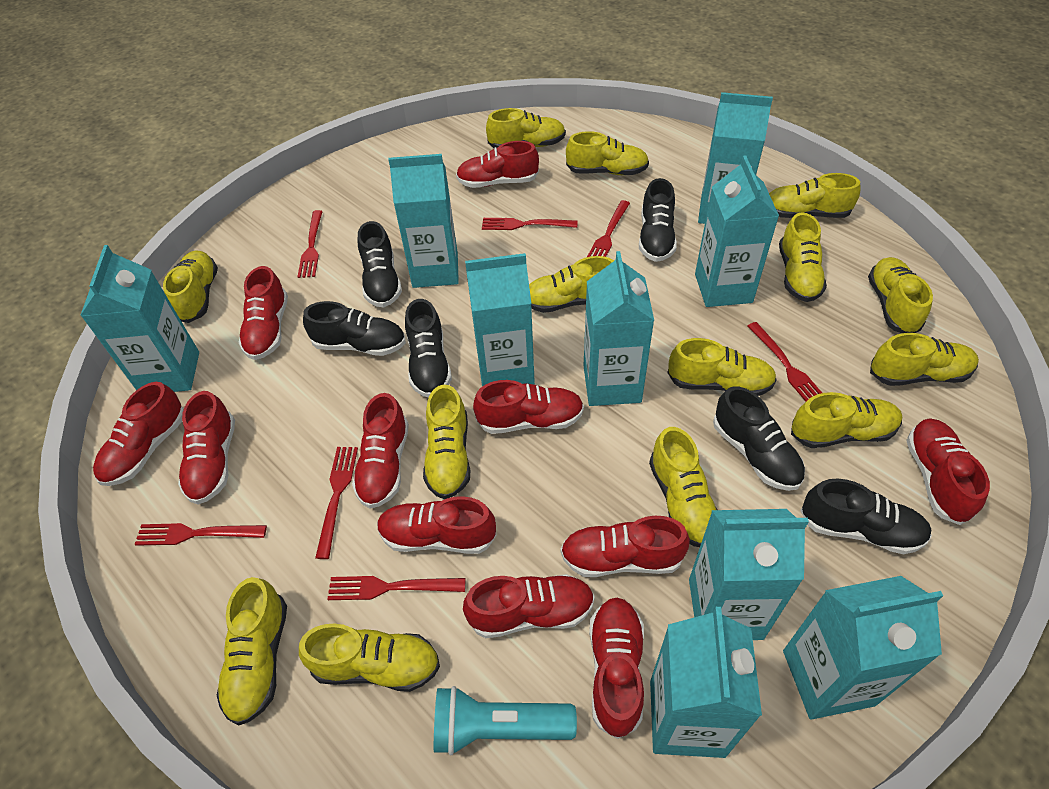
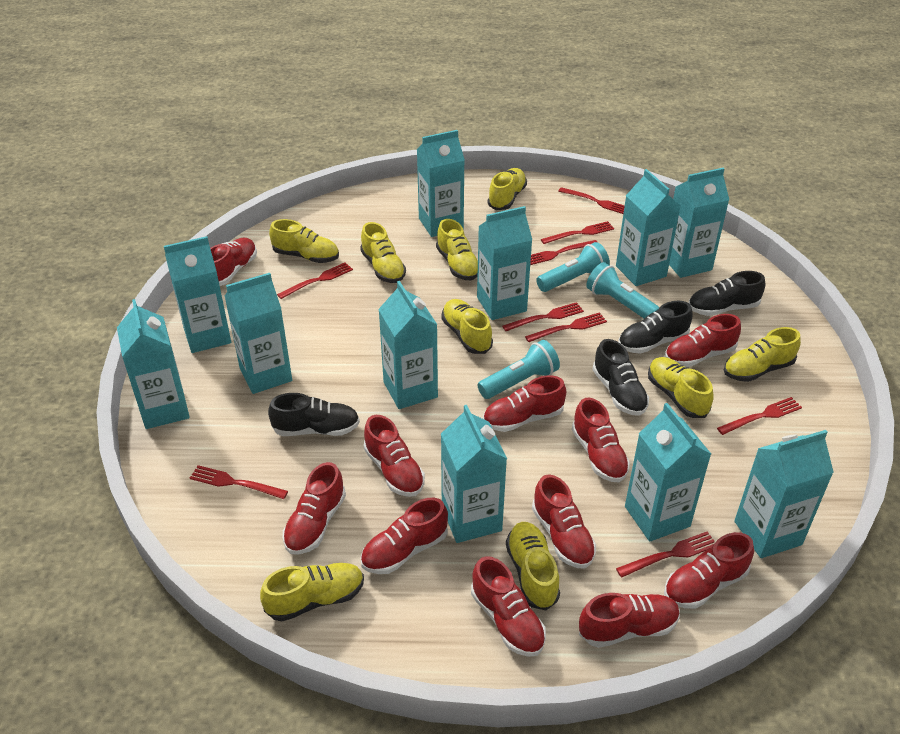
black shoe: [303,301,406,356] [358,221,402,308] [405,299,452,397] [639,178,677,262] [713,386,805,491] [800,479,932,554] = 6 -> [268,393,360,436] [593,339,649,416] [618,301,693,354] [688,271,765,316] = 4
red fork: [134,523,267,546] [297,210,323,278] [315,447,358,559] [327,576,465,600] [482,218,578,230] [587,200,630,257] [748,322,822,401] = 7 -> [190,465,288,499] [277,262,353,299] [502,302,584,331] [525,312,607,342] [530,240,597,265] [541,221,614,244] [558,187,625,214] [616,532,715,578] [717,397,802,435] = 9
turquoise carton: [80,245,199,392] [388,154,459,288] [465,253,535,386] [583,251,654,406] [650,607,762,758] [689,509,809,640] [695,155,779,307] [698,92,773,224] [783,576,943,719] = 9 -> [117,299,190,429] [164,236,231,353] [225,273,292,394] [378,281,438,409] [417,130,465,237] [441,405,507,543] [477,206,532,320] [616,169,680,286] [625,403,711,542] [669,168,729,278] [734,430,834,558] = 11
turquoise flashlight: [434,686,577,755] = 1 -> [478,340,560,399] [536,242,610,292] [586,262,660,318] = 3
yellow shoe: [163,251,218,323] [217,577,287,726] [299,623,440,692] [423,385,470,499] [486,108,566,148] [529,256,614,313] [566,131,649,175] [649,427,717,547] [667,338,777,396] [769,173,860,218] [779,212,827,302] [791,392,902,448] [868,257,933,333] [870,333,979,386] = 14 -> [260,563,364,621] [269,219,339,263] [360,222,406,283] [436,219,478,280] [441,299,493,354] [488,168,527,210] [506,522,560,610] [648,357,714,418] [724,327,801,382] = 9

